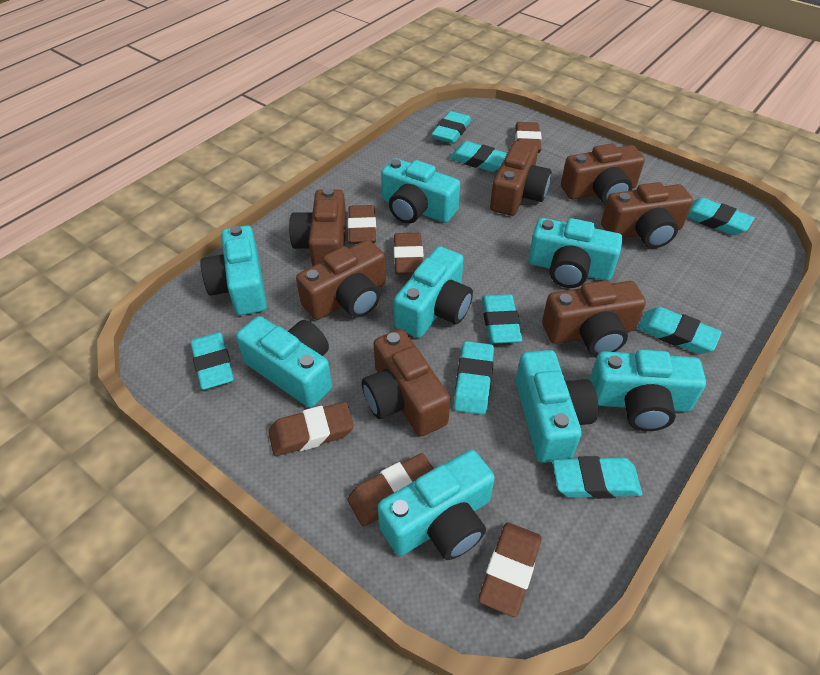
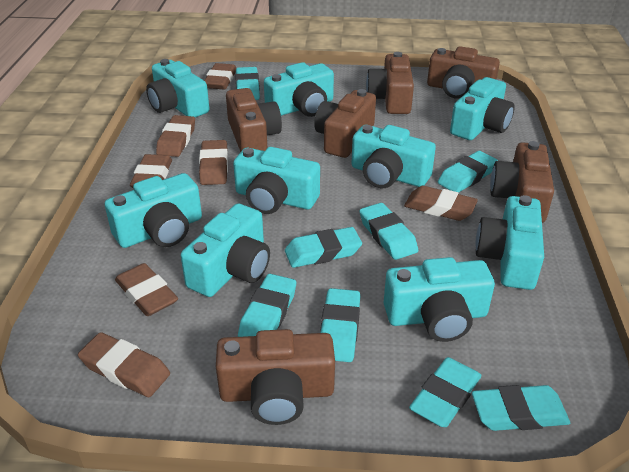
brown camera: [289,188,346,266] [296,240,386,320] [362,329,450,436] [490,141,551,216] [542,280,646,356] [561,143,645,205] [601,182,693,248] = 7 -> [216,329,335,425] [226,88,282,152] [314,89,376,158] [366,52,414,114] [427,46,500,99] [490,141,554,223] = 6
brown eraser: [268,402,354,456] [347,453,434,527] [348,205,376,244] [394,233,424,275] [478,523,541,617] [515,122,542,153] = 6 -> [78,332,170,397] [115,263,178,316] [130,154,172,189] [156,115,195,157] [199,140,228,185] [204,63,236,90] [404,186,478,221] = 7
turquoise camera: [200,225,267,315] [236,316,332,408] [378,450,495,560] [381,158,460,224] [394,246,473,338] [516,350,598,463] [528,218,623,288] [589,350,706,431] = 8 -> [105,173,202,248] [146,59,210,117] [181,203,270,297] [233,147,320,214] [264,62,334,117] [351,125,436,188] [384,257,495,342] [450,77,515,140] [476,195,544,290] = 9

